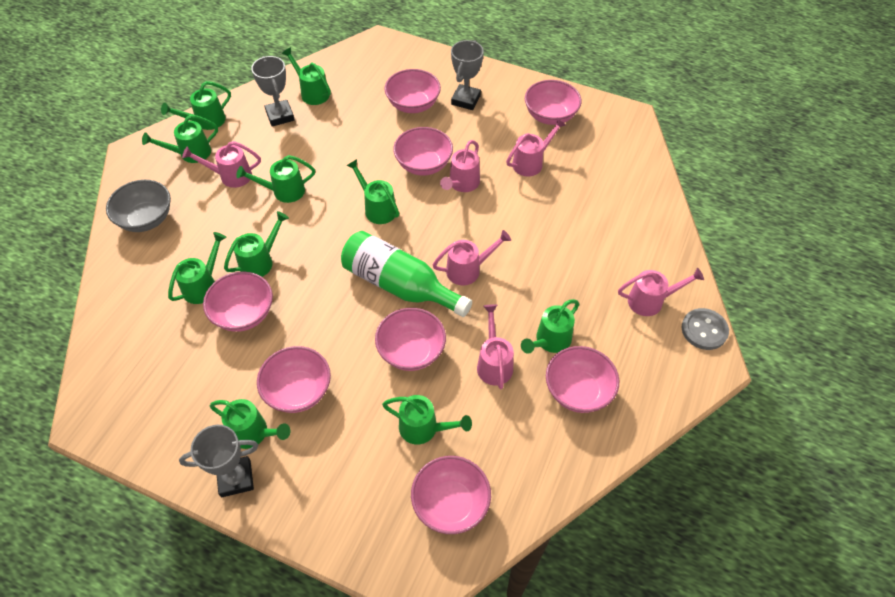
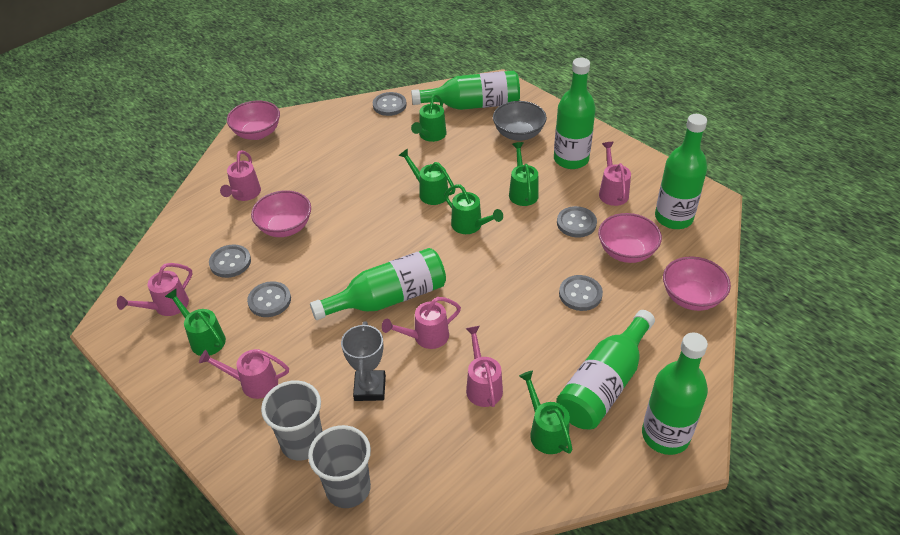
green bottle: [341,231,472,317] = 1 -> [310,248,446,320] [411,71,520,110] [554,58,596,169] [556,310,655,429] [642,332,708,455] [655,114,707,229] = 6
green watering can: [142,115,218,163] [161,81,231,130] [168,232,227,304] [210,399,290,449] [224,211,289,277] [236,155,315,203] [281,47,331,105] [346,159,399,224] [382,395,472,445] [521,299,579,354] = 10 -> [165,288,226,356] [398,148,455,205] [411,94,447,142] [444,184,503,234] [509,142,539,206] [519,371,573,454] = 6
grey button: [682,308,729,350] = 1 -> [209,244,251,278] [247,281,291,317] [373,92,407,116] [557,206,597,237] [559,275,603,311] = 5
grey cup: none = 0 -> [261,380,323,461] [308,425,371,508] = 2
grey trophy: [179,425,258,497] [251,56,295,127] [451,40,484,110] = 3 -> [341,321,386,401] = 1
pink bowl: [203,272,273,332] [257,346,331,413] [375,308,446,371] [384,69,441,113] [393,127,453,176] [411,456,491,534] [525,80,582,125] [546,346,619,413] = 8 -> [227,101,280,140] [251,190,311,237] [598,213,662,263] [663,256,731,311] = 4

